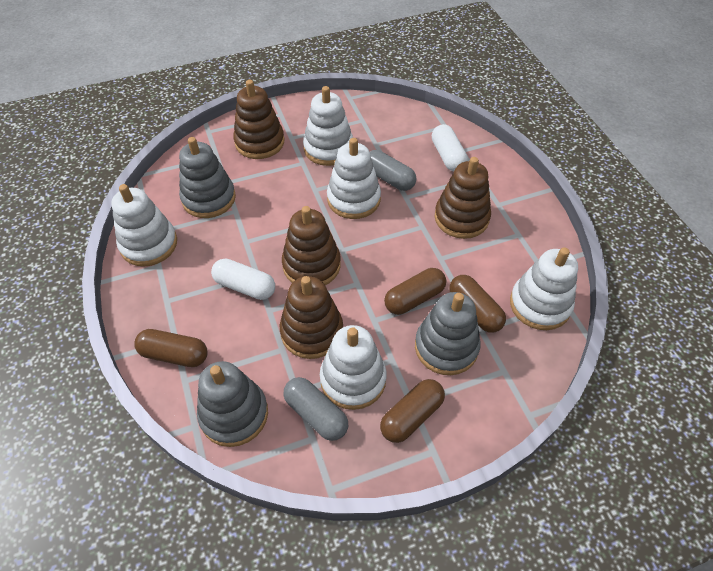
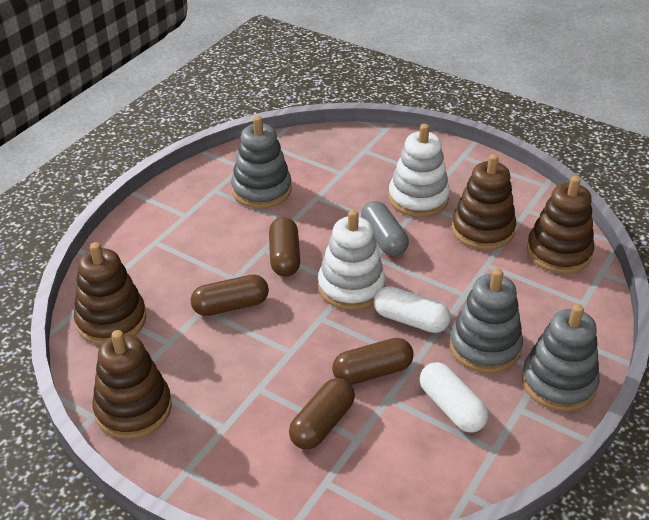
grey capsule: [284,377,348,441] [370,150,416,191] = 2 -> [361,201,409,257] = 1
white stacking toy: [111,184,177,267] [303,86,353,166] [320,325,387,410] [327,138,381,219] [510,247,578,330] = 5 -> [318,210,385,310] [388,124,450,217] = 2

